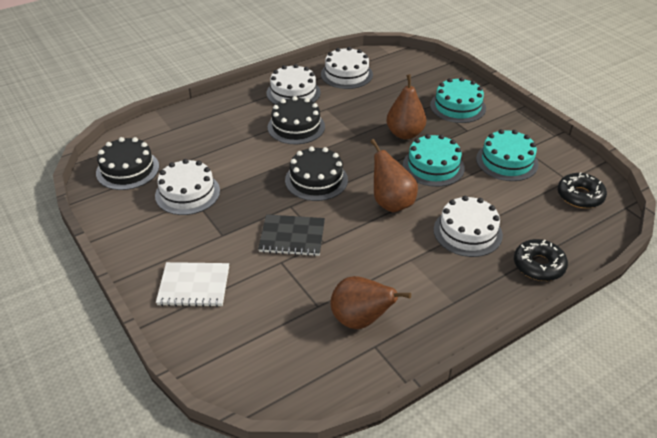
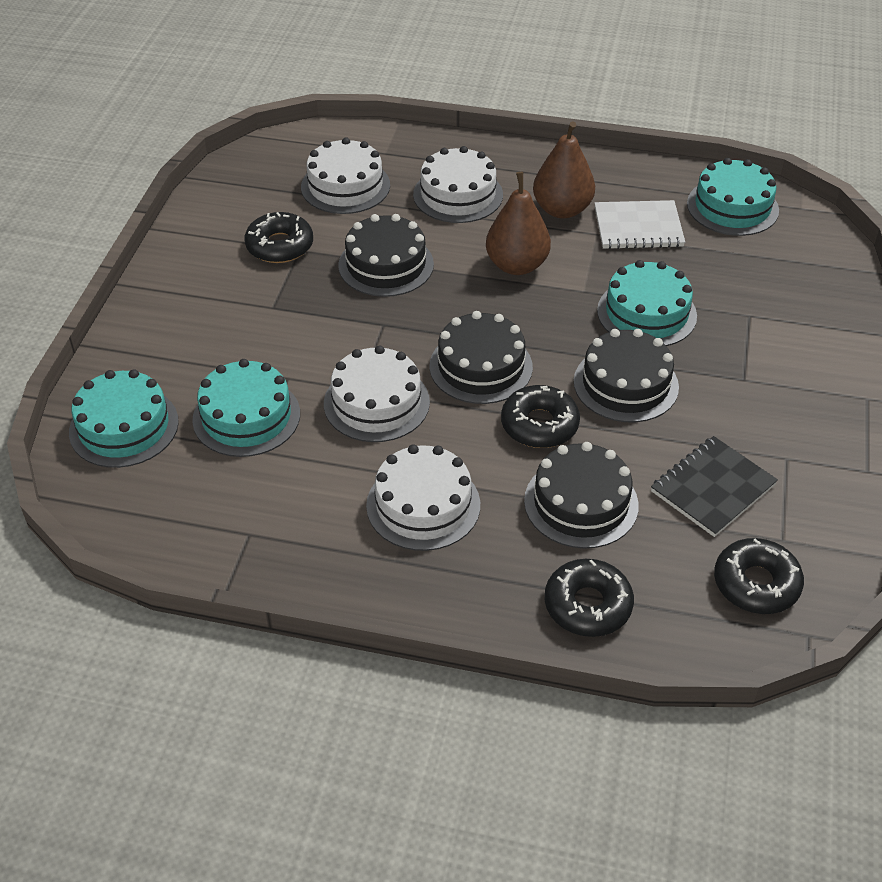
black cake: [96,137,159,190] [268,96,325,144] [285,147,348,201] = 3 -> [338,214,434,297] [429,311,533,404] [524,442,639,549] [574,329,679,422] = 4
black donut: [514,239,568,281] [558,172,607,208] = 2 -> [245,212,313,263] [501,385,580,448] [545,559,634,637] [714,538,804,614] = 4
brown pear: [331,276,411,329] [370,139,418,212] [387,74,426,139] = 3 -> [486,172,551,275] [533,122,595,219] = 2
turquoise cake: [403,134,465,187] [430,77,486,123] [476,129,538,181] = 3 -> [69,369,179,468] [192,359,300,457] [597,260,697,346] [687,158,779,236] = 4

